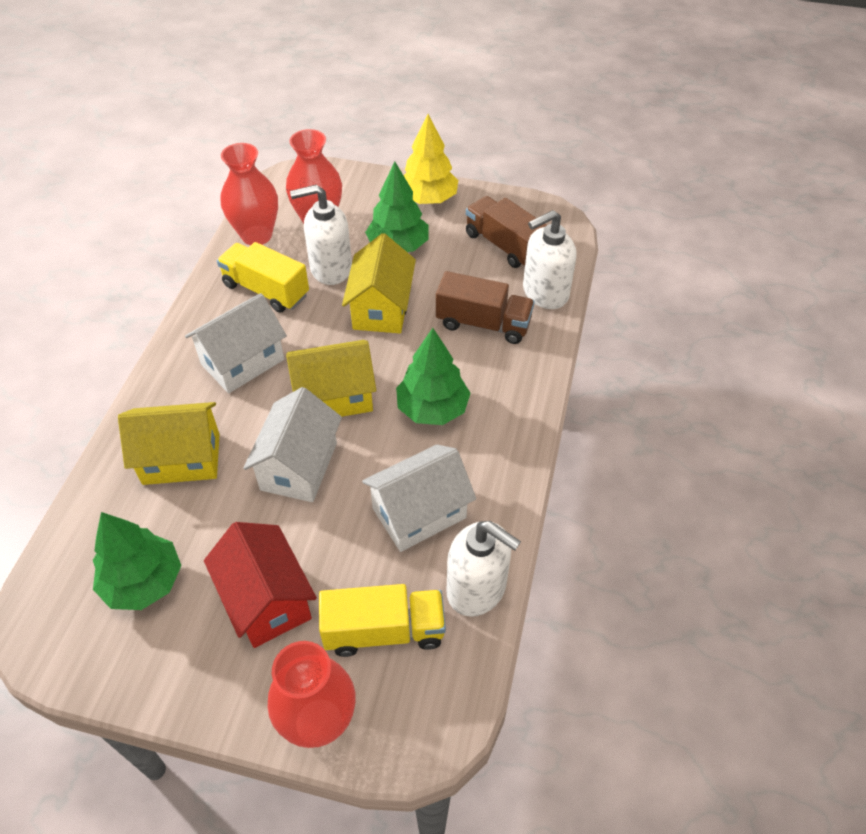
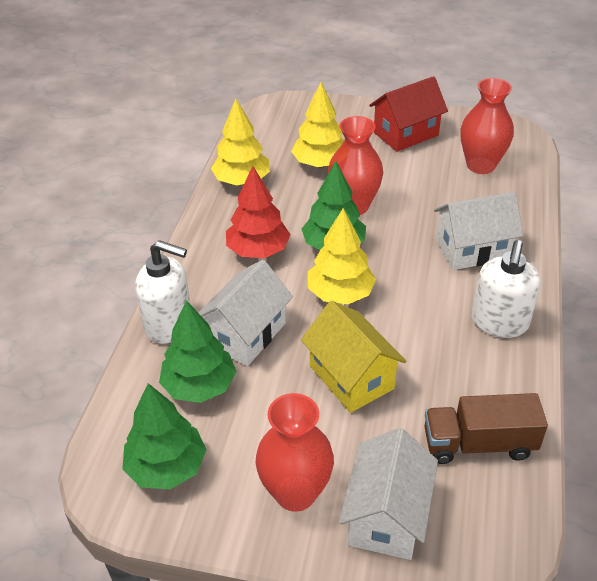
brown truck: [436,271,535,344] [466,196,547,268] = 2 -> [424,393,548,464] = 1
red tree: none = 0 -> [226,166,291,258] = 1
white soap dispenser: [290,185,352,285] [447,521,521,617] [523,210,577,309] = 3 -> [135,240,191,344] [471,240,541,338] = 2
yellow house: [118,402,220,485] [286,340,376,417] [342,233,416,333] = 3 -> [301,301,406,413] = 1
yellow tree: [404,114,458,204] = 1 -> [211,99,270,186] [291,82,344,168] [308,208,376,304] = 3
yellow truck: [217,242,309,313] [319,584,446,657] = 2 -> none = 0

